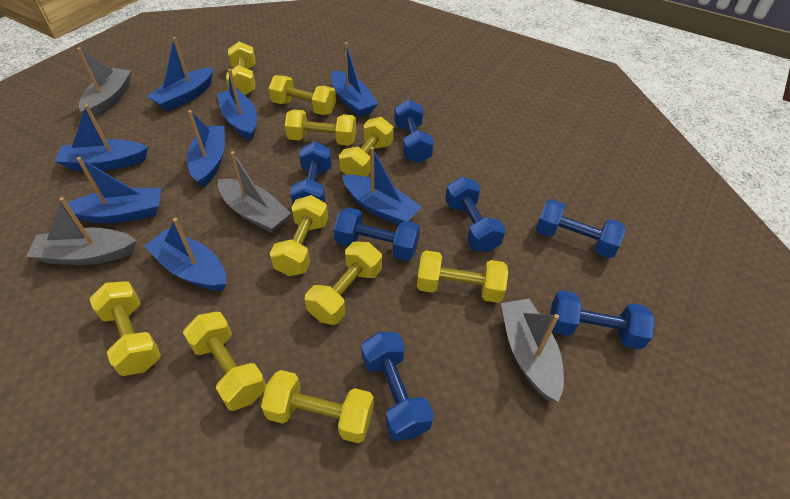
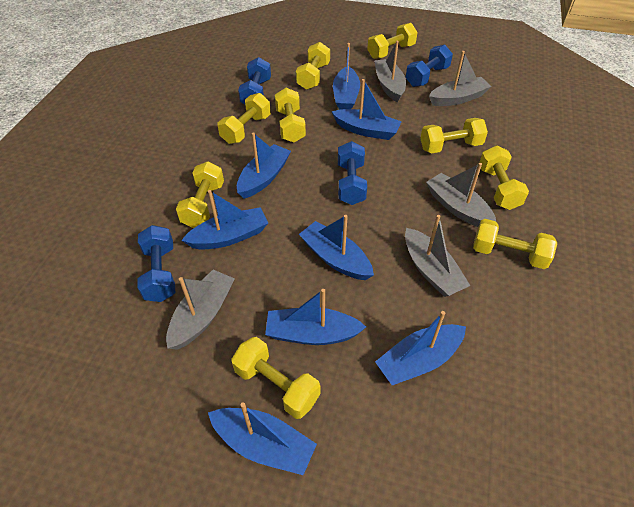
blue dumbbell: [290,141,332,205] [334,207,420,261] [361,332,434,441] [394,99,434,163] [445,177,506,252] [536,199,626,258] [550,290,655,350] = 7 -> [137,225,175,302] [238,57,271,104] [338,141,367,205] [406,45,453,87] = 4
grey boat: [26,197,136,265] [77,47,132,119] [218,151,291,233] [501,299,564,402] = 4 -> [166,270,235,350] [374,41,406,102] [405,215,470,297] [426,163,496,227] [429,51,492,106] = 5
yellow dumbbell: [89,281,161,376] [183,312,266,411] [226,42,256,95] [261,370,374,443] [269,75,336,115] [270,195,328,276] [285,110,356,146] [305,242,382,325] [339,117,394,177] [417,250,508,303] = 10 -> [176,162,224,228] [218,93,271,144] [231,337,320,419] [275,88,306,142] [296,42,330,90] [367,23,417,59] [420,118,488,154] [473,219,557,269] [479,146,529,210] = 9

